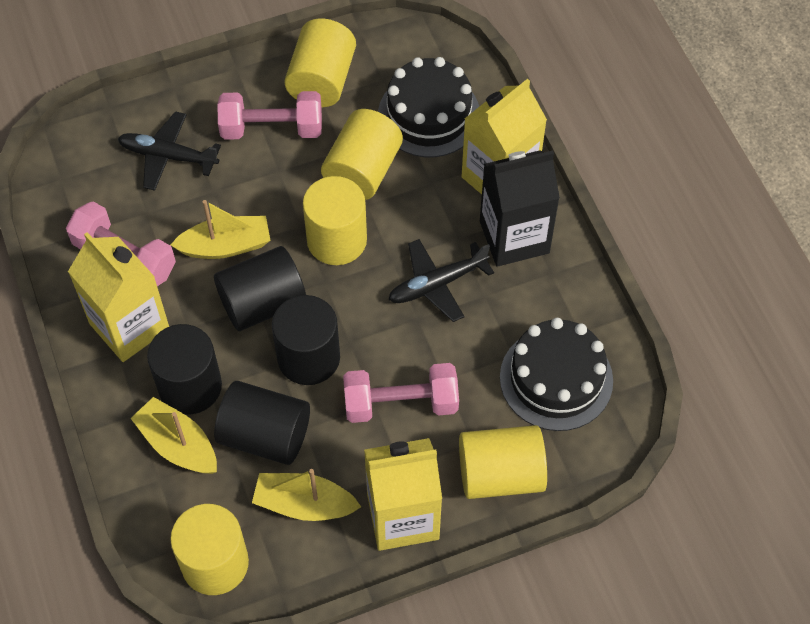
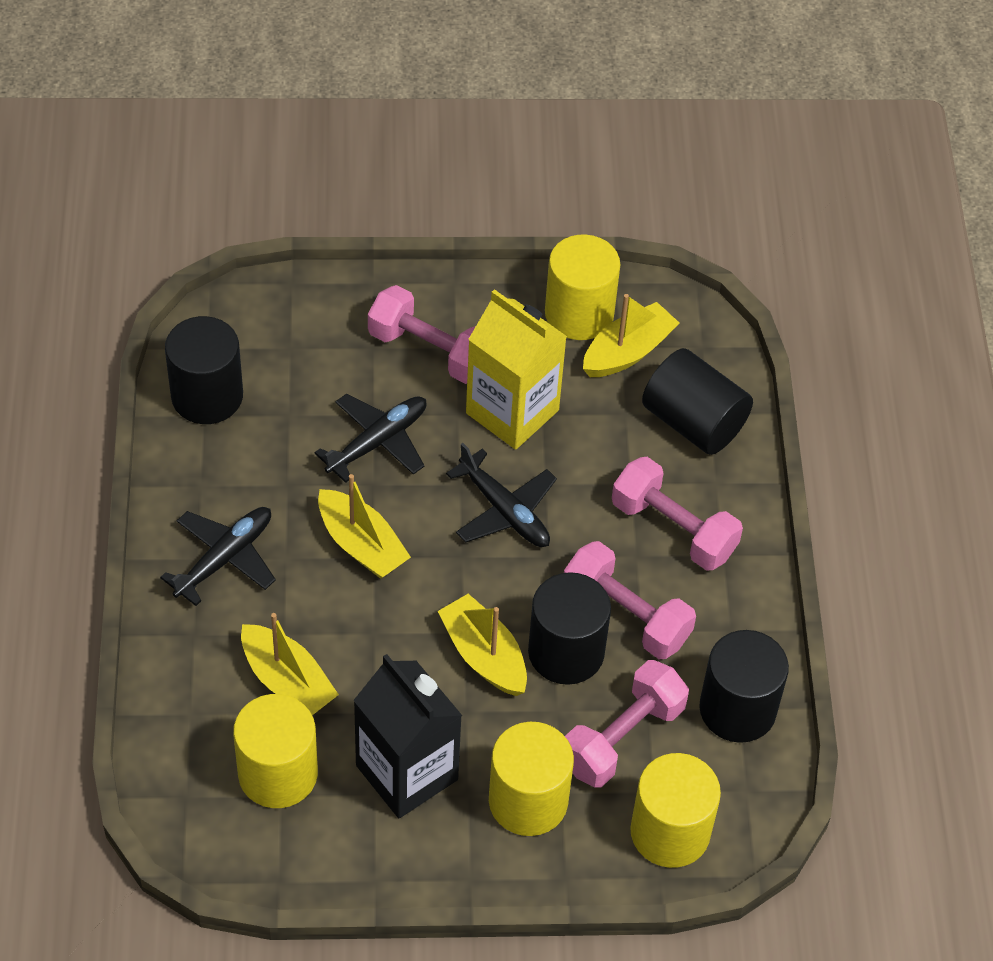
black cake: [378,57,479,157] [500,318,613,431] = 2 -> none = 0
black plane: [118,111,221,191] [388,239,494,322] = 2 -> [160,507,276,606] [314,394,426,483] [446,443,557,547] = 3
pink dumbbell: [66,201,176,286] [217,91,322,140] [343,363,459,423] = 3 -> [368,285,476,384] [564,541,696,659] [565,660,689,787] [612,457,743,571] = 4
yellow boat: [130,397,217,474] [171,200,271,259] [252,469,361,521] = 3 -> [241,613,339,715] [318,474,411,579] [438,594,527,696] [583,294,679,377] = 4
yellow carton: [68,232,169,362] [364,438,442,551] [461,79,547,194] = 3 -> [466,289,567,450] = 1
yellow cylinder: [170,504,249,595] [284,18,356,107] [303,176,367,265] [321,109,403,200] [459,425,547,499] = 5 -> [233,694,318,808] [489,722,574,836] [545,234,620,340] [630,753,721,868] = 4

